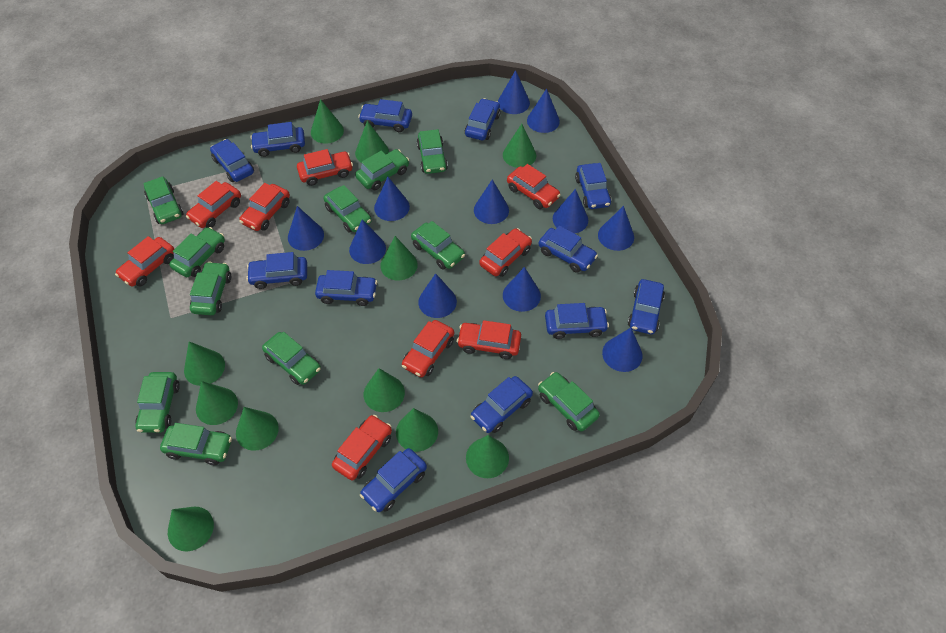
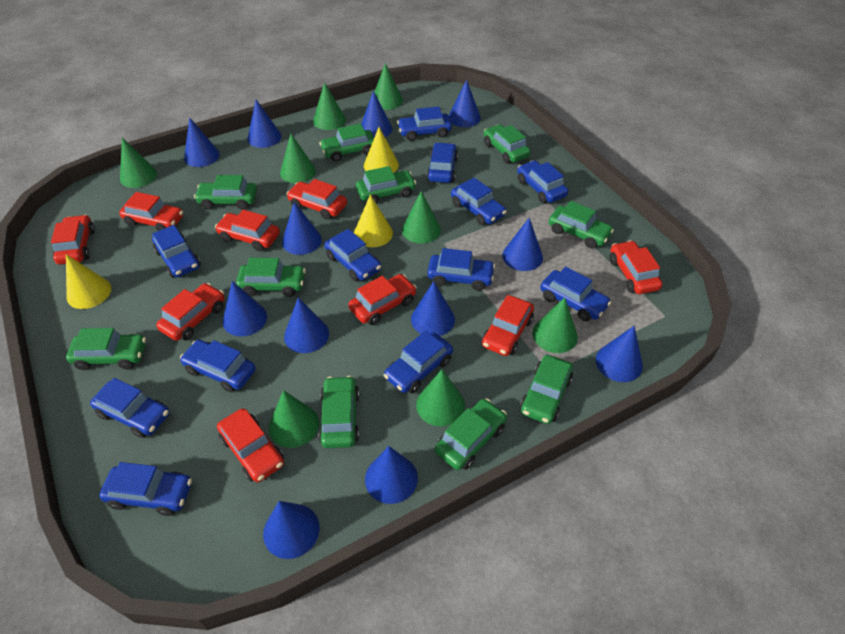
blue cone: [288,206,324,251] [349,219,386,264] [374,177,410,221] [418,273,457,318] [474,179,509,224] [498,70,530,114] [503,267,541,312] [527,89,560,133] [553,189,588,233] [598,206,634,251] [602,328,642,372] = 11 -> [184,117,220,167] [223,281,267,336] [247,100,282,148] [263,501,320,559] [282,202,322,255] [284,297,329,353] [361,91,392,137] [365,446,418,504] [411,281,455,336] [449,80,481,127] [502,218,543,271] [596,326,643,382] = 12
green car: [135,372,180,433] [143,176,183,224] [160,423,232,465] [169,227,225,277] [190,262,231,315] [262,332,321,385] [324,185,371,233] [355,149,409,190] [411,221,465,270] [417,129,448,174] [538,372,600,431] = 11 -> [66,328,146,370] [194,175,257,210] [236,258,306,297] [318,376,359,448] [319,124,374,162] [356,166,416,203] [435,399,507,470] [483,124,531,163] [520,355,573,424] [549,201,614,249] = 10
green cone: [168,507,214,551] [184,342,225,386] [196,381,238,425] [236,407,279,451] [311,99,344,144] [355,121,389,163] [364,368,405,412] [380,236,418,280] [396,408,438,452] [466,435,509,478] [503,124,536,168] = 11 -> [120,138,157,188] [269,390,319,448] [280,134,316,183] [313,82,346,130] [374,63,403,110] [402,191,441,244] [416,369,465,426] [533,297,578,353] = 8
yellow cone: none = 0 -> [66,254,111,309] [354,195,393,247] [364,127,399,173] = 3

